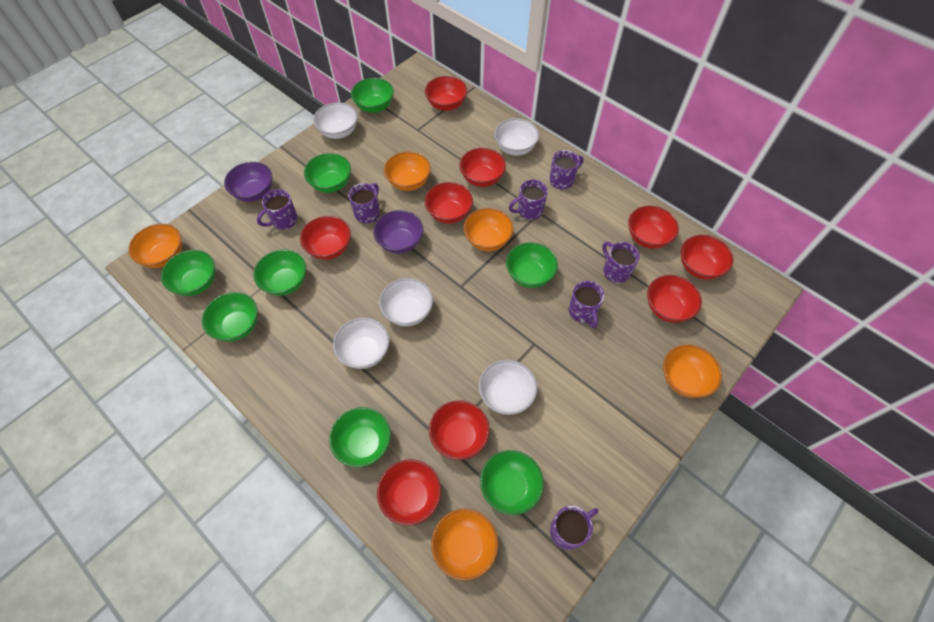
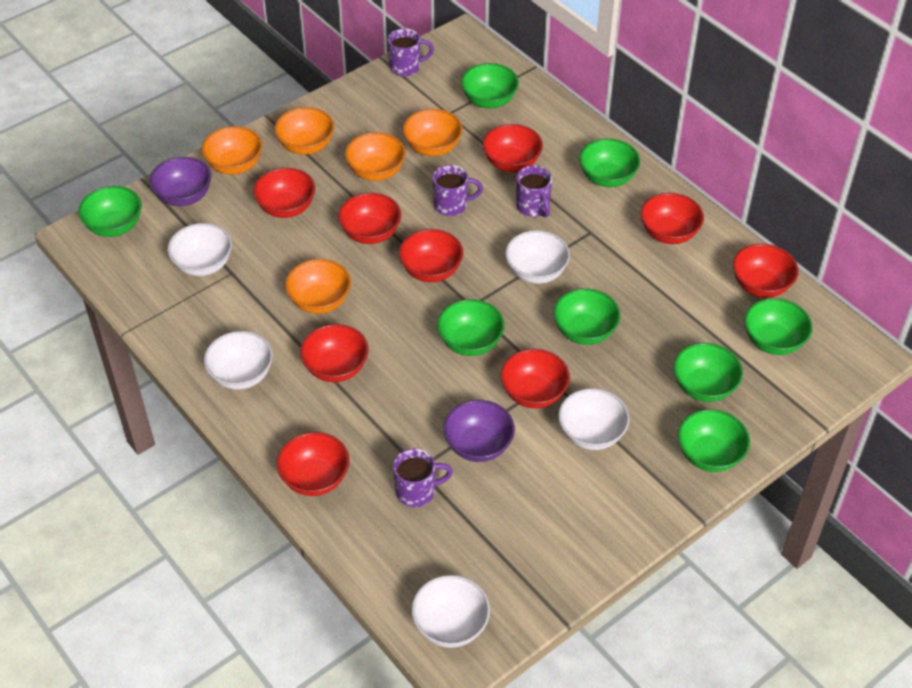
purple mug: [257,189,298,230] [348,183,380,223] [509,180,548,220] [549,150,583,189] [550,506,598,550] [569,281,605,328] [602,242,640,283] = 7 -> [388,28,434,76] [393,448,453,507] [432,165,483,216] [516,165,552,217] = 4

